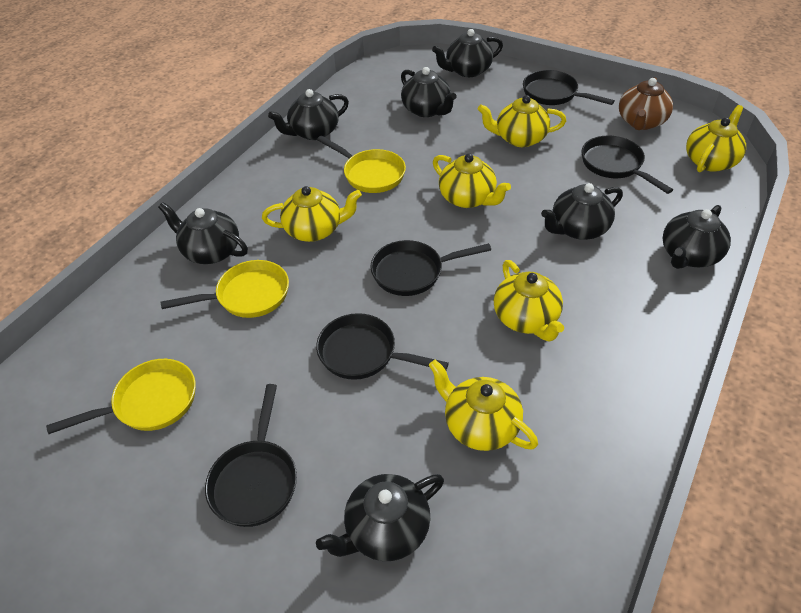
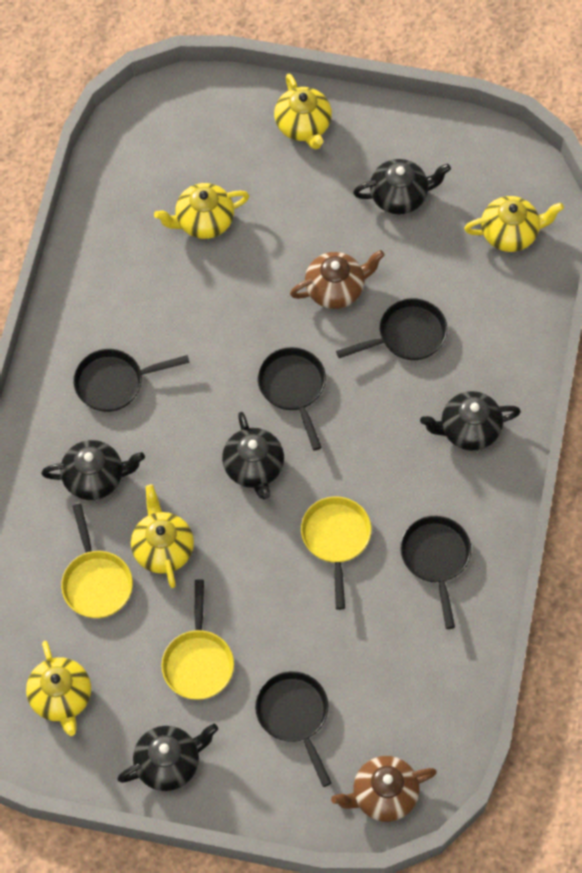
black teapot: [158,202,248,264] [268,89,349,140] [316,474,444,561] [401,67,457,117] [432,29,503,77] [541,183,623,240] [663,205,731,269] = 7 -> [41,440,145,500] [117,724,218,791] [222,412,284,499] [353,159,451,214] [420,391,521,451] = 5
brown teapot: [619,77,673,130] = 1 -> [290,250,385,309] [331,756,437,822] = 2
yellow teapot: [262,186,362,242] [429,360,538,451] [433,153,511,208] [478,95,566,147] [494,260,564,342] [686,105,746,172] = 6 -> [26,641,91,736] [131,484,194,588] [154,183,249,239] [274,74,332,150] [464,196,564,252] = 5

